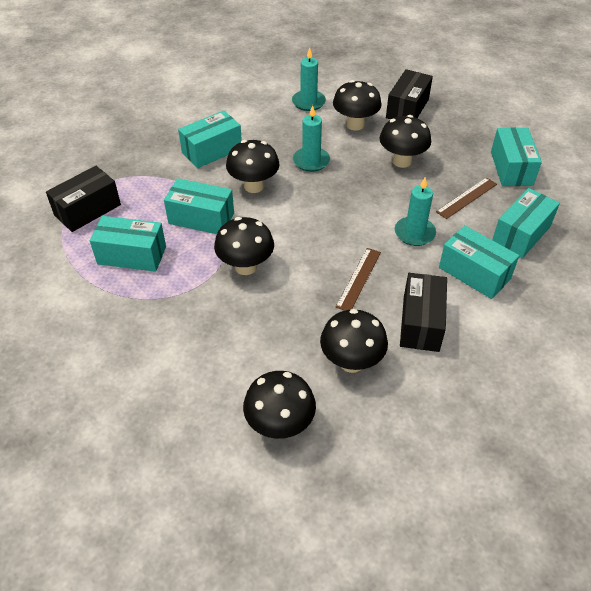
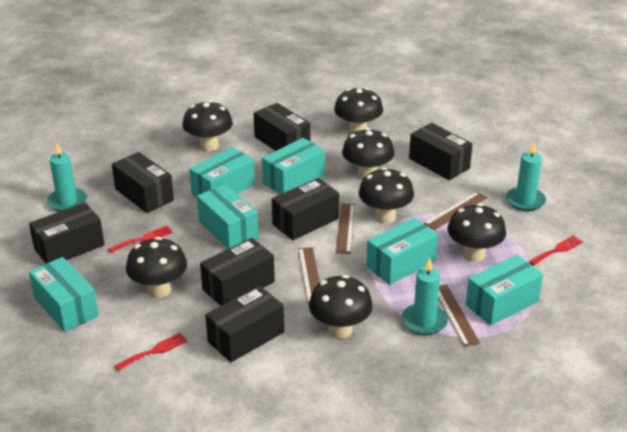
black box: [46,166,121,232] [386,69,433,119] [400,273,447,352] = 3 -> [29,202,104,263] [112,152,174,213] [200,238,275,306] [205,286,284,362] [254,103,310,151] [272,178,339,240] [409,123,473,180] = 7
black mushroom: [214,217,274,275] [226,140,280,193] [243,371,316,439] [320,309,388,373] [333,80,382,131] [379,115,431,168] = 6 -> [126,237,187,298] [182,101,233,151] [309,275,373,339] [334,88,383,135] [342,128,395,180] [359,167,414,223] [447,203,506,262] = 7
brown ruler: [336,248,381,311] [436,177,497,219] = 2 -> [298,247,320,304] [336,204,355,254] [424,192,488,230] [438,284,480,347] = 4
red fork: none = 0 -> [108,226,173,253] [115,333,188,371] [529,235,583,265] = 3

